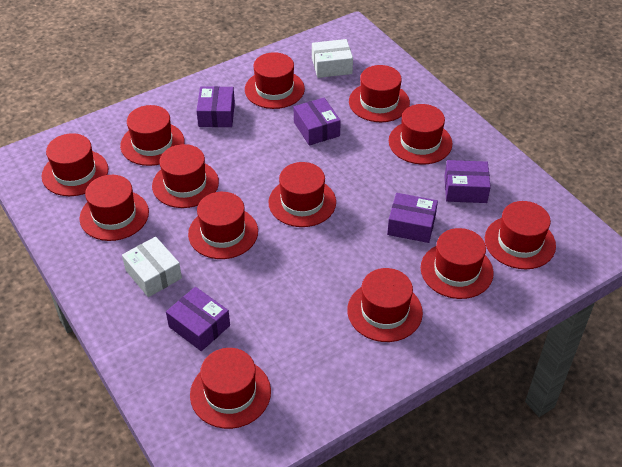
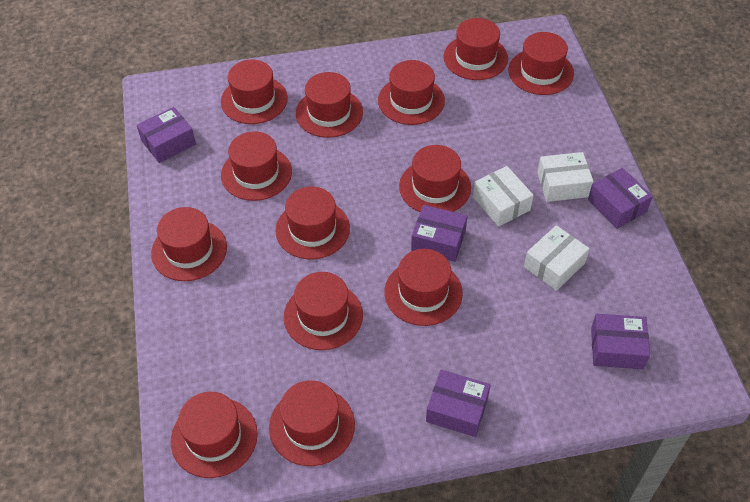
white box: [122,237,182,297] [312,39,353,78] = 2 -> [473,166,534,227] [524,225,590,291] [537,152,594,202] = 3

